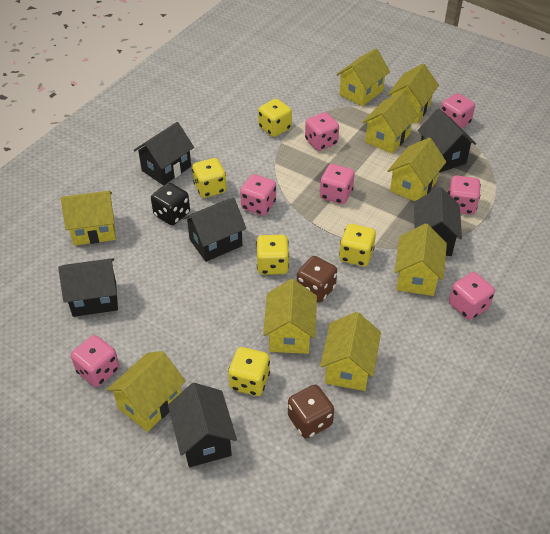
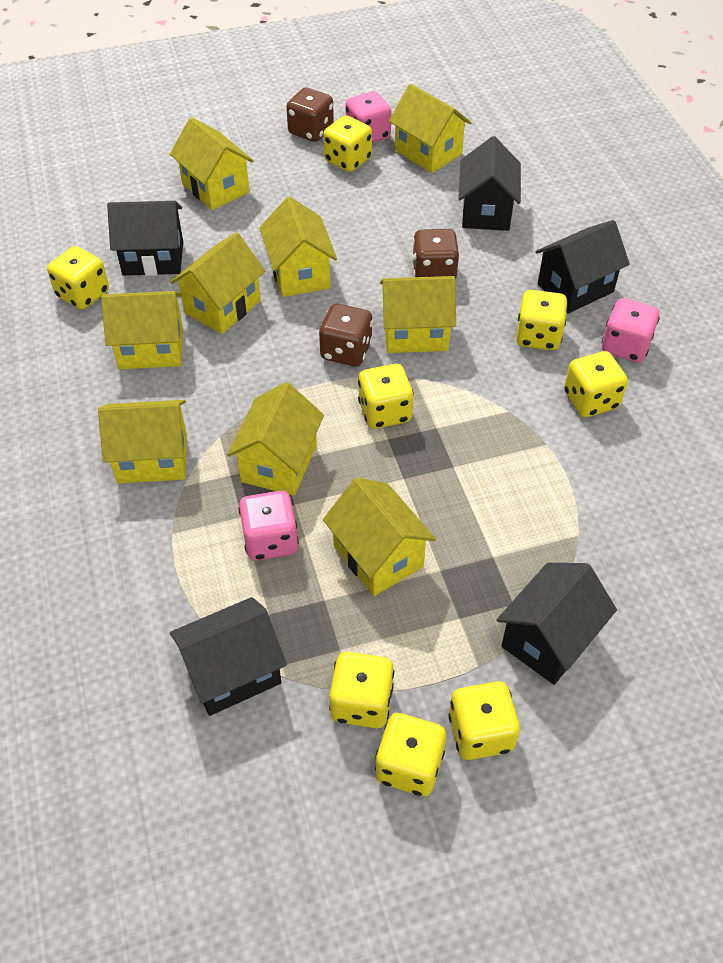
black dice: [151,183,190,225] = 1 -> none = 0
black house: [58,258,118,317] [133,122,194,185] [168,383,237,467] [183,198,246,262] [414,187,462,256] [418,108,476,173] = 6 -> [107,201,183,276] [170,597,287,716] [458,136,521,231] [497,563,617,685] [536,220,630,313] = 5
brown dice: [288,385,334,439] [297,256,337,303] = 2 -> [286,87,334,142] [319,304,373,367] [412,229,460,279] = 3
pink dice: [71,335,119,387] [240,174,276,216] [305,112,339,151] [320,164,355,204] [440,93,475,129] [448,175,481,215] [449,272,495,320] = 7 -> [238,491,299,561] [345,91,392,143] [601,298,660,362] = 3
yellow dice: [192,158,227,198] [228,347,270,396] [256,235,289,275] [258,99,292,137] [339,224,376,266] = 5 -> [47,246,109,310] [323,115,372,172] [329,652,394,728] [358,364,414,429] [375,713,446,796] [448,681,520,760] [516,290,568,350] [564,351,628,417] = 8

